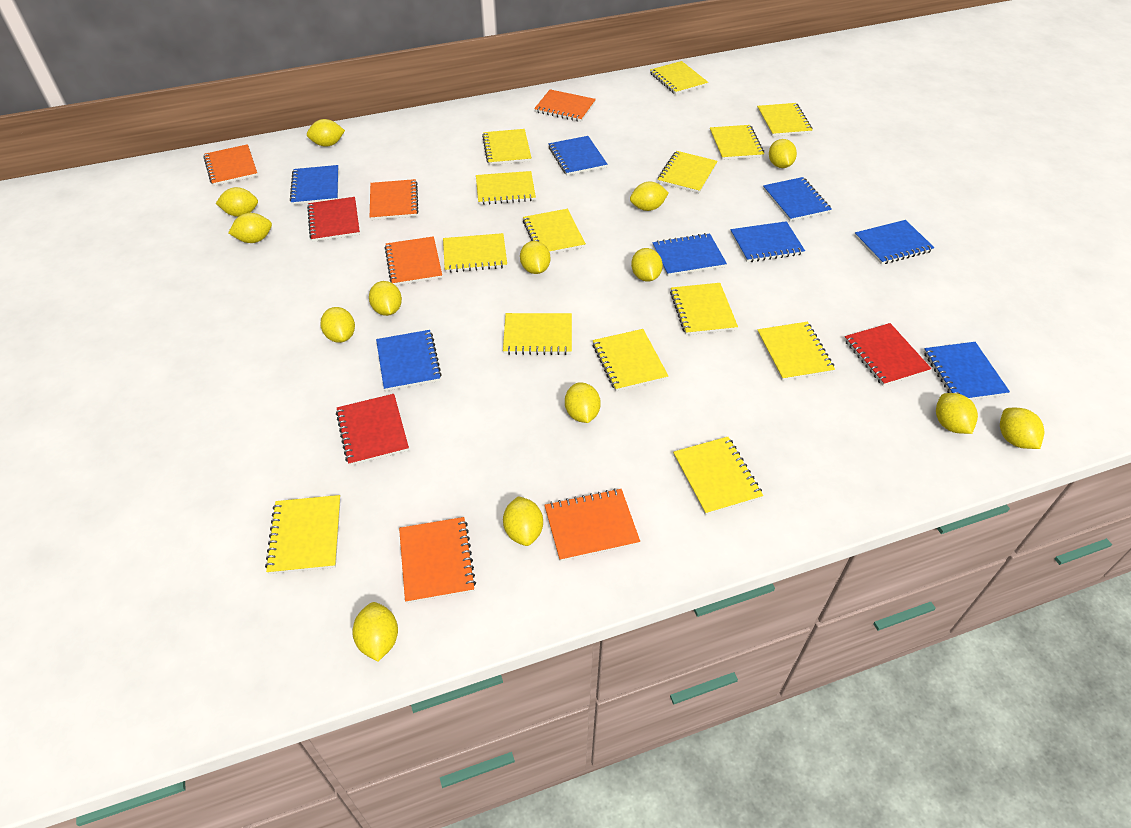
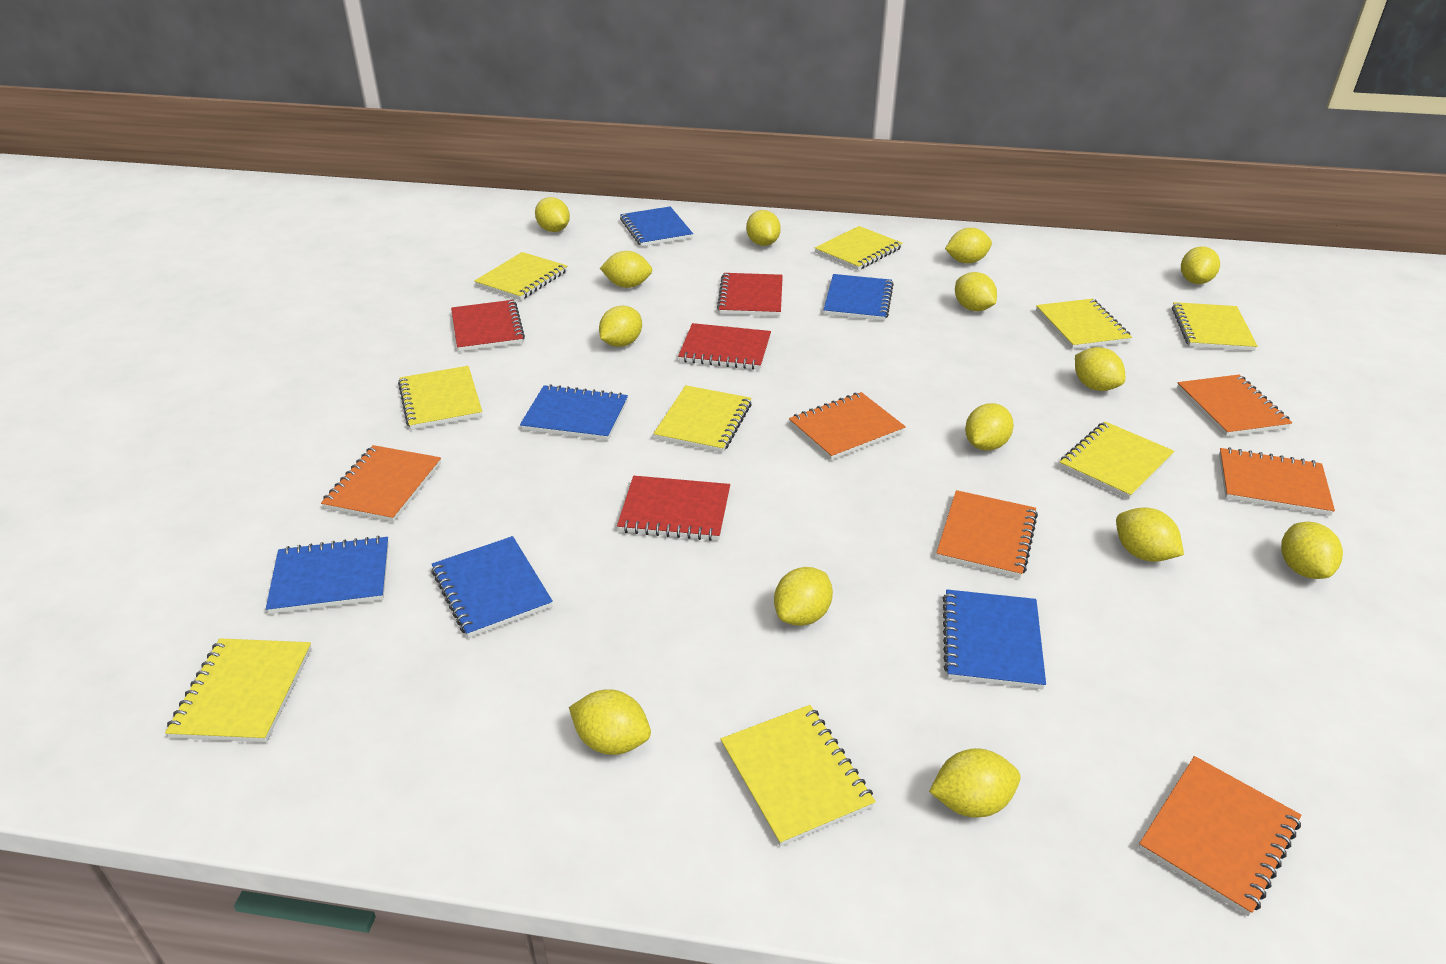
blue notebook: [290,165,339,205] [376,330,442,391] [549,136,607,176] [653,233,727,276] [730,221,805,262] [763,177,832,221] [855,220,934,265] [924,342,1010,400] = 8 -> [266,536,389,614] [431,536,553,638] [520,384,628,441] [620,206,693,247] [824,274,894,321] [942,589,1046,689] = 6
red notebook: [307,197,360,242] [336,394,409,466] [844,323,932,386] = 3 -> [451,300,525,352] [617,476,730,541] [678,323,771,370] [717,273,783,316] = 4
yellow notebook: [265,495,341,574] [443,233,507,273] [476,171,536,205] [482,129,531,165] [503,313,572,355] [523,209,586,254] [593,329,668,391] [650,61,708,95] [658,151,718,193] [670,283,738,335] [673,437,763,515] [710,125,764,160] [757,103,812,136] [757,322,835,381] = 14 -> [165,638,312,742] [398,366,482,430] [474,252,567,300] [654,385,752,453] [721,705,876,846] [815,226,903,270] [1036,299,1132,349] [1059,421,1174,499] [1172,302,1258,351] = 9

